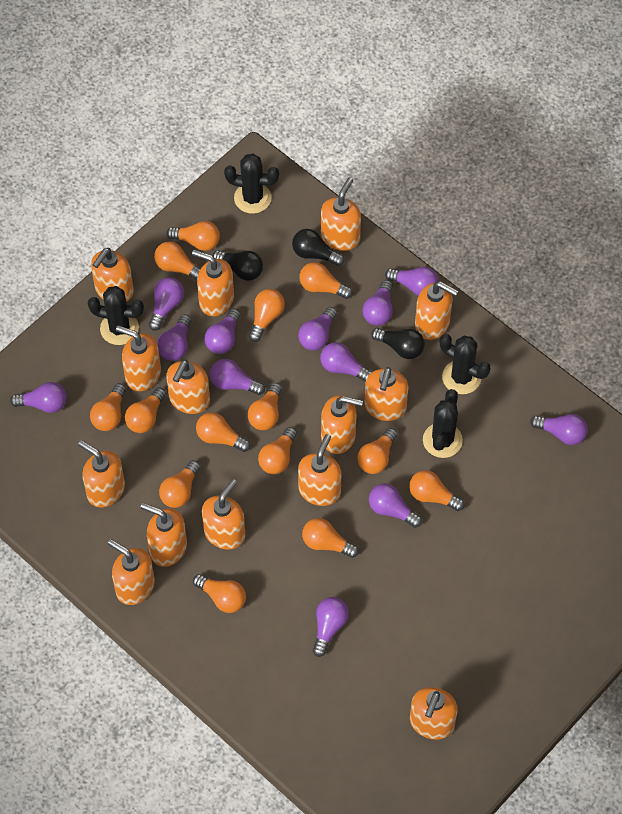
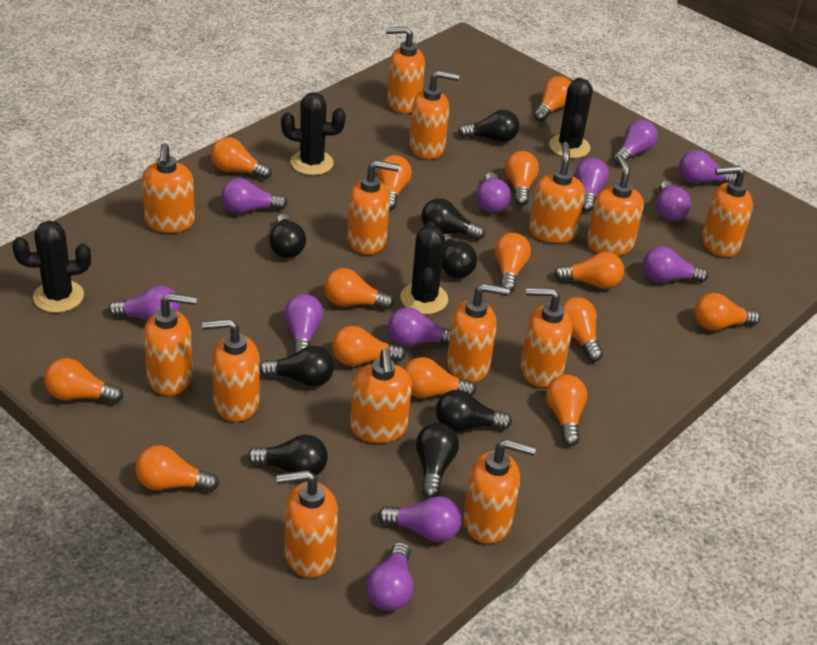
black light bulb: [212,250,263,281] [292,229,345,266] [371,328,425,359] = 3 -> [247,435,328,476] [259,346,334,387] [269,214,306,258] [416,423,459,498] [421,198,485,240] [436,390,512,432] [442,234,477,278] [458,110,519,142] = 8

